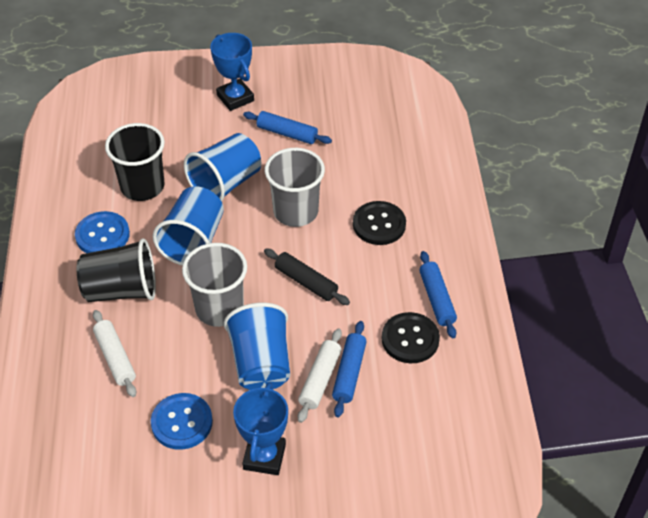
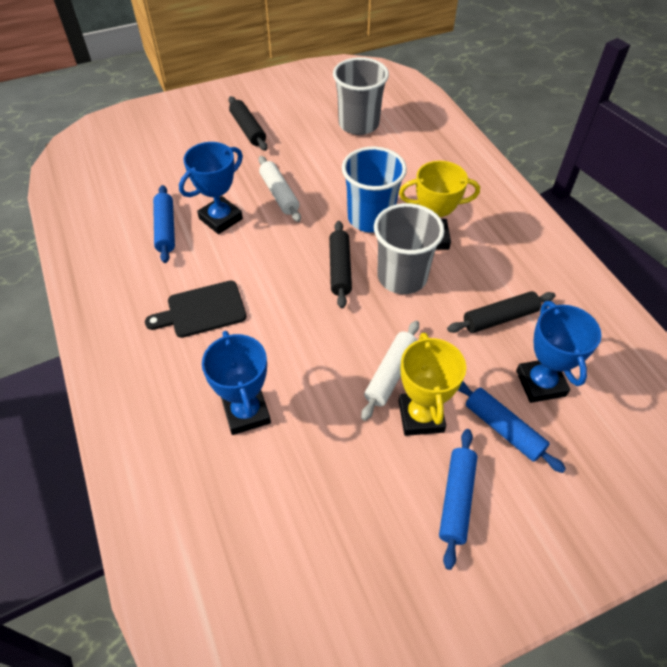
black button: [353,201,406,245] [382,312,440,363] = 2 -> none = 0
black cup: [77,239,156,302] [105,123,165,201] = 2 -> none = 0
black cutting board: none = 0 -> [145,281,247,338] = 1
black rolling pin: [264,249,350,305] = 1 -> [229,96,267,151] [329,221,352,308] [447,291,556,333] = 3
blue button: [75,211,130,253] [151,393,213,450] = 2 -> none = 0
blue cup: [153,186,224,266] [184,133,261,202] [224,303,290,390] = 3 -> [342,146,407,233] = 1
blue trophy: [210,33,254,111] [233,382,288,475] = 2 -> [179,142,243,234] [202,331,271,435] [516,301,602,403] = 3
yellow trophy: none = 0 -> [399,161,480,250] [399,333,466,436] = 2

